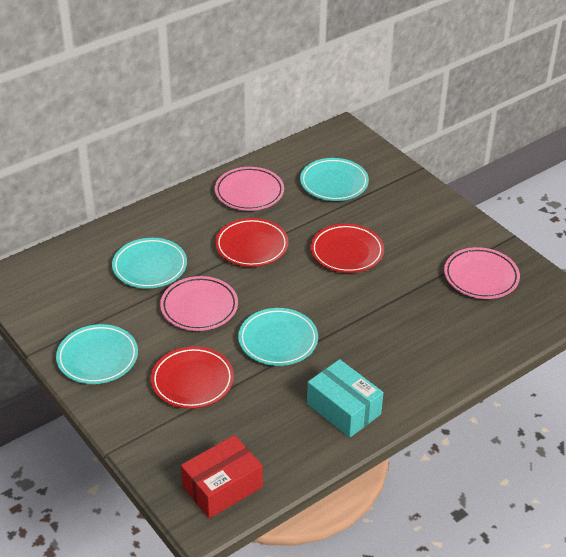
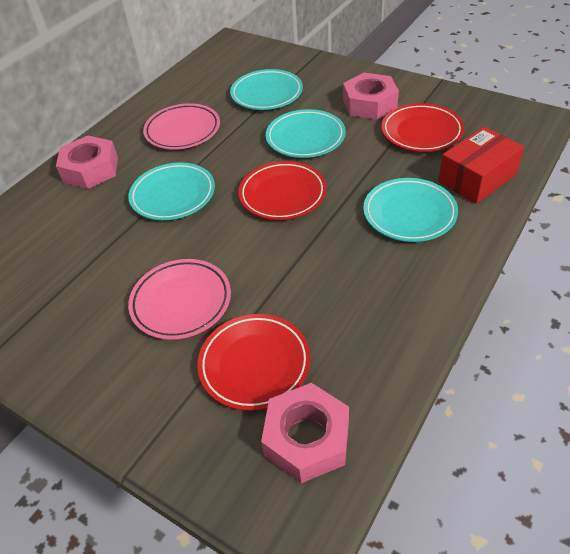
pink nut: none = 0 -> [56,135,118,189] [261,383,349,483] [343,73,399,120] = 3
pink plate: [160,276,238,331] [215,167,284,211] [444,247,520,299] = 3 -> [128,259,231,340] [143,103,220,150] = 2
turquoise box: [307,359,383,438] = 1 -> none = 0

